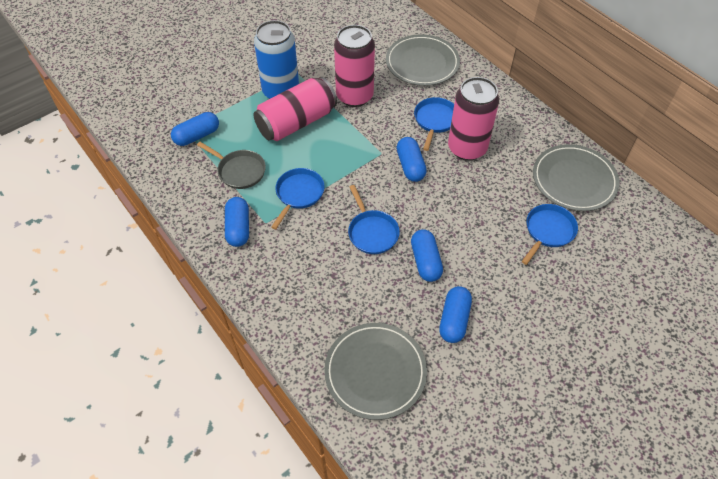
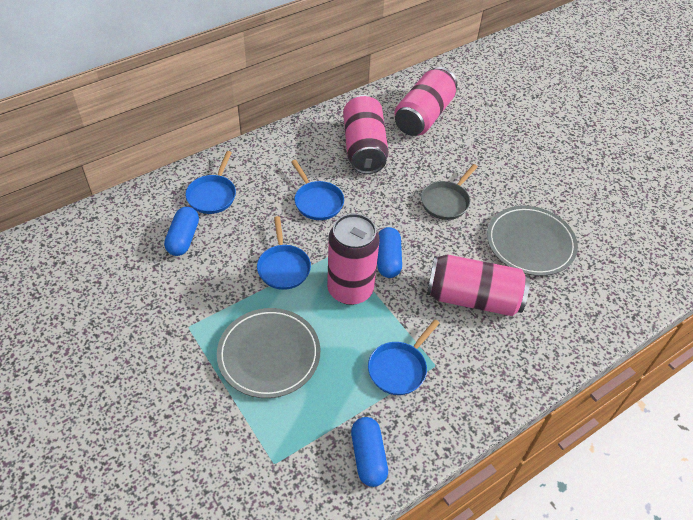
blue can: [254,20,299,99] = 1 -> none = 0
blue capsule: [171,112,219,146] [225,197,249,247] [397,137,427,182] [411,229,443,282] [439,286,472,343] = 5 -> [164,207,199,256] [351,417,388,487] [377,227,402,278] = 3
grey plate: [324,323,427,420] [386,34,460,86] [533,144,619,211] = 3 -> [217,308,320,398] [487,206,578,276] = 2
pink can: [253,77,337,141] [334,25,375,107] [448,77,499,161] = 3 -> [327,213,380,305] [343,95,389,174] [394,67,457,136] [427,254,530,316] = 4

